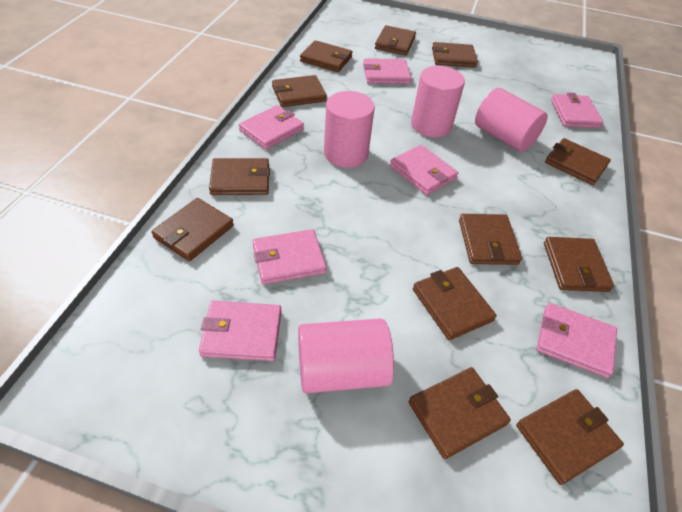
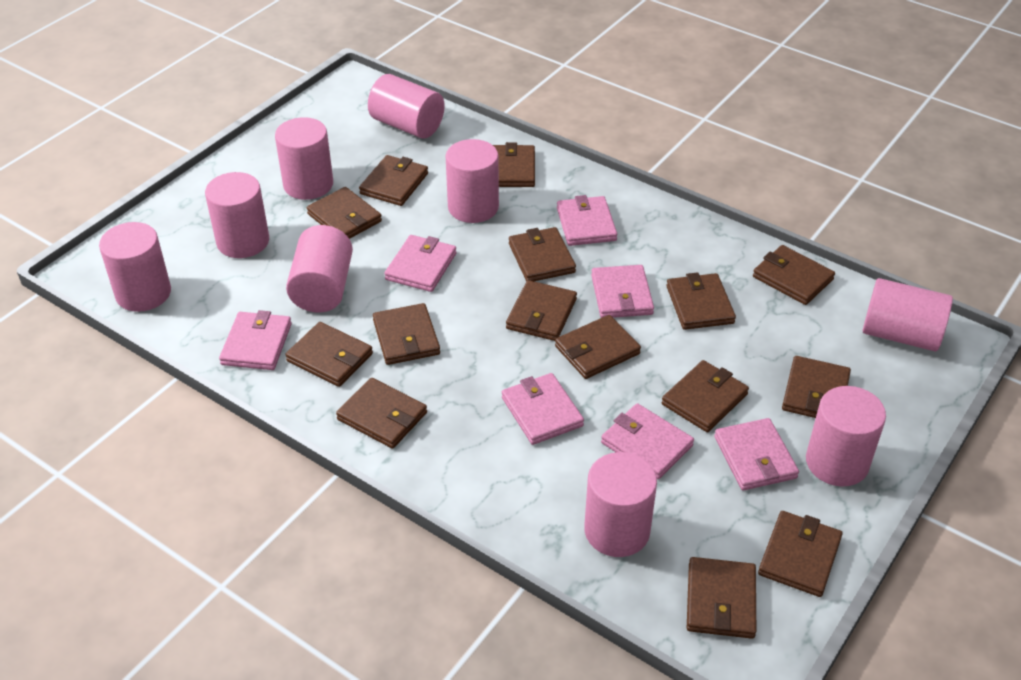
brown wallet: [151,198,234,261] [209,158,270,195] [272,75,327,107] [300,40,353,72] [375,25,416,55] [409,367,511,459] [413,267,497,340] [432,42,478,68] [459,214,522,265] [516,389,624,485] [544,237,614,292] [545,138,611,185] = 12 -> [285,322,373,387] [307,187,382,239] [336,378,427,449] [359,155,428,206] [373,303,440,365] [493,142,535,187] [506,280,577,341] [509,227,576,281] [555,315,641,379] [661,360,749,432] [667,272,736,330] [687,557,756,639] [753,245,835,305] [758,511,843,597] [782,356,851,418] = 15
pink cylinder: [298,318,394,393] [324,91,375,168] [411,66,465,137] [475,88,548,152] = 4 -> [99,222,171,312] [205,172,269,258] [275,117,333,200] [286,225,353,313] [368,74,445,139] [446,139,499,223] [584,452,657,557] [806,386,886,487] [862,278,953,351] = 9

